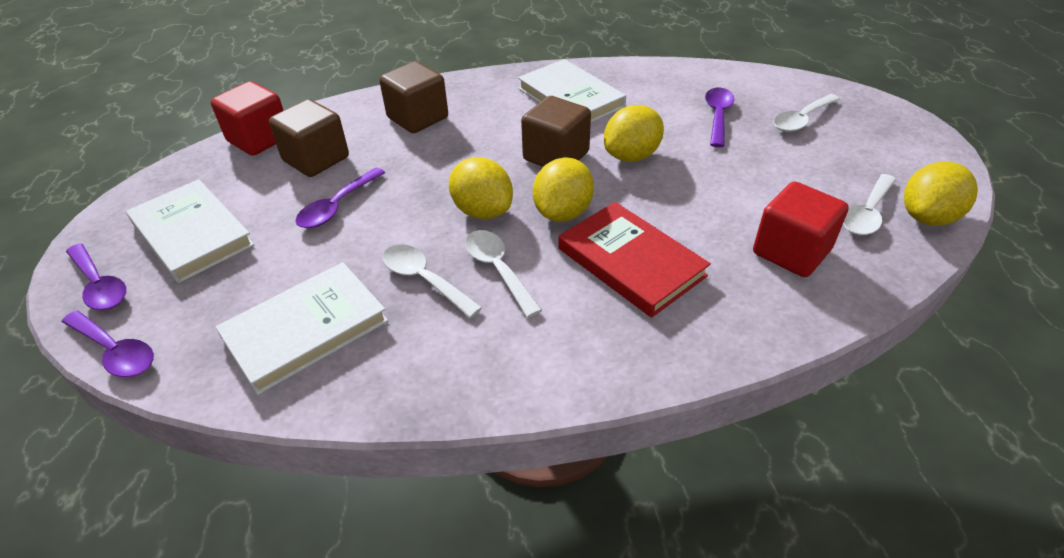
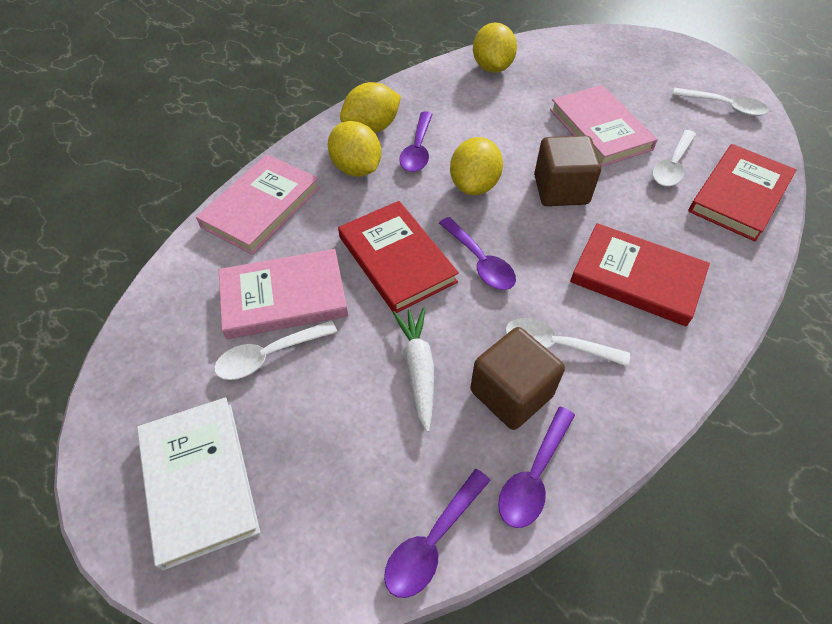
brown cube: [269,99,349,177] [379,61,448,133] [521,96,591,167] = 3 -> [470,327,565,430] [534,136,601,206] = 2
pink book: none = 0 -> [196,154,320,255] [219,249,348,339] [550,85,658,167] = 3
red book: [558,202,711,318] = 1 -> [338,201,459,313] [570,223,710,327] [688,144,796,242] = 3
red cube: [211,81,284,156] [753,182,849,277] = 2 -> none = 0
white book: [126,179,254,283] [215,262,388,395] [518,59,626,123] = 3 -> [137,397,260,570] = 1
white carrot: none = 0 -> [393,307,434,432] = 1

